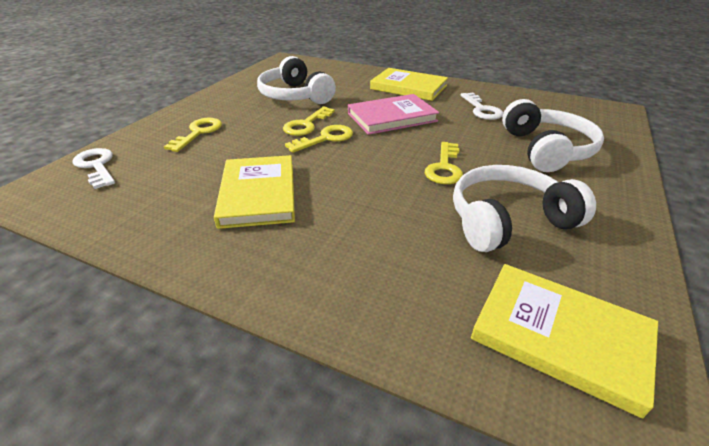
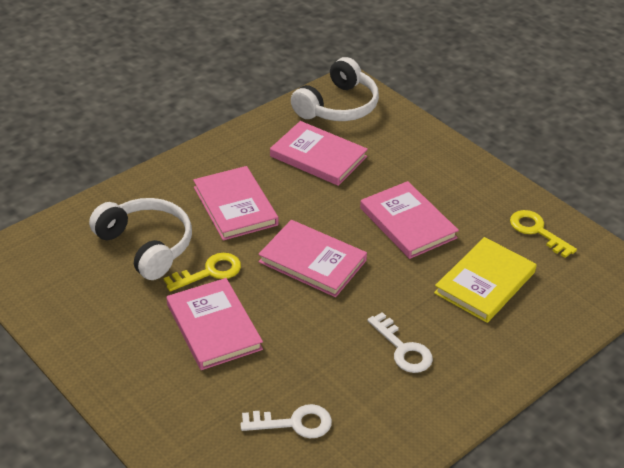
pink book: [348,94,439,135] = 1 -> [167,278,263,370] [193,166,279,240] [258,220,367,297] [270,121,368,186] [360,181,459,259] = 5
white headphones: [257,56,336,104] [453,165,596,252] [502,99,604,172] = 3 -> [89,198,192,280] [291,57,379,121] = 2
yellow book: [214,155,295,229] [370,68,448,101] [471,264,658,418] = 3 -> [434,237,537,323] = 1
yellow key: [164,118,222,152] [283,106,335,136] [285,125,353,153] [425,142,463,184] = 4 -> [164,253,241,292] [510,210,577,258] = 2

